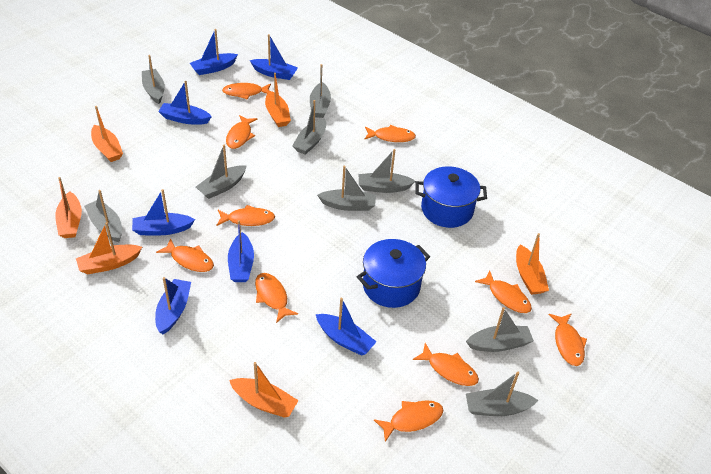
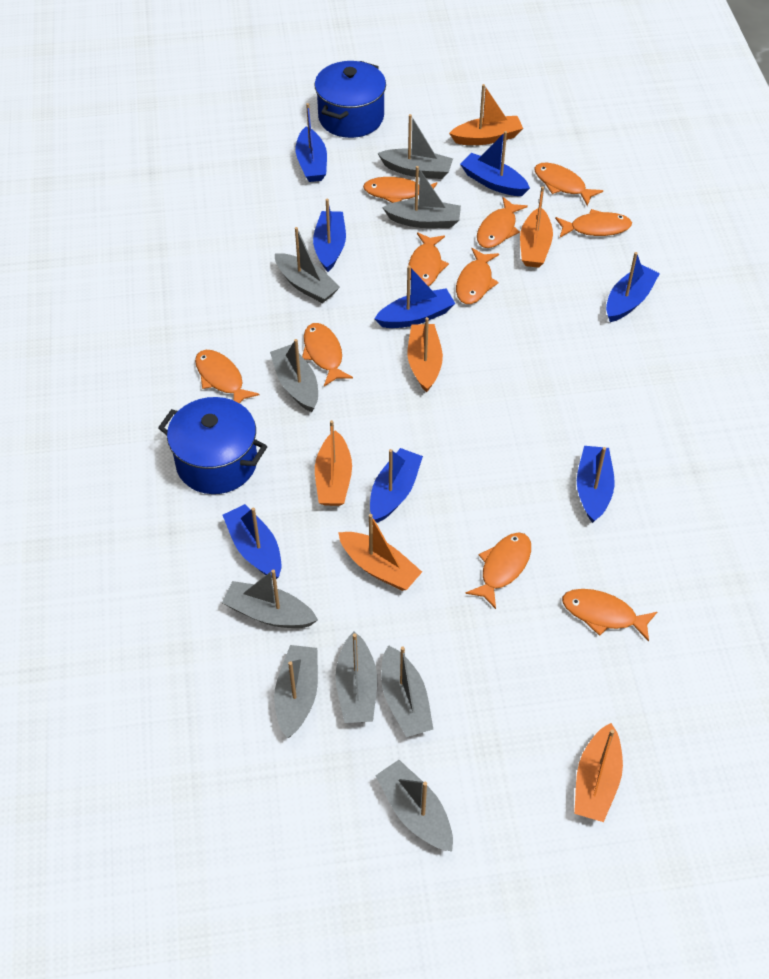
blue boat: [132,189,195,235] [155,277,191,335] [158,81,212,125] [190,29,238,75] [228,220,254,282] [250,34,298,80] [316,298,377,356] = 7 -> [223,504,281,579] [296,103,327,182] [313,199,346,272] [370,448,423,523] [374,266,455,328] [460,131,530,196] [577,446,615,523] [606,252,660,322] = 8

